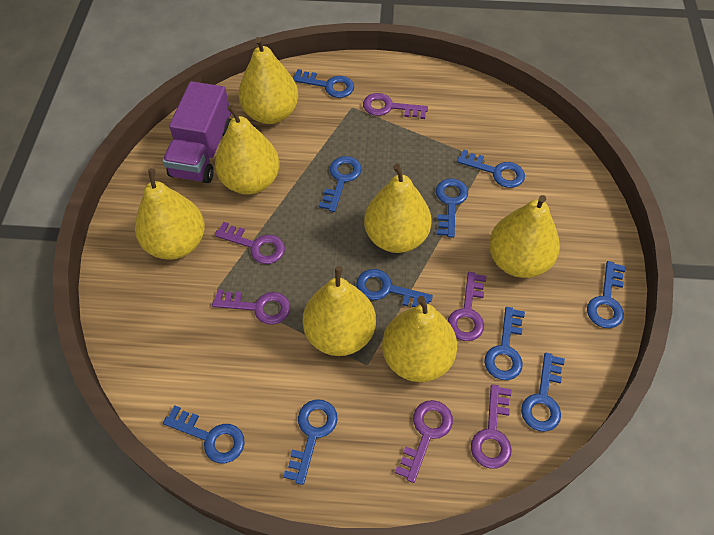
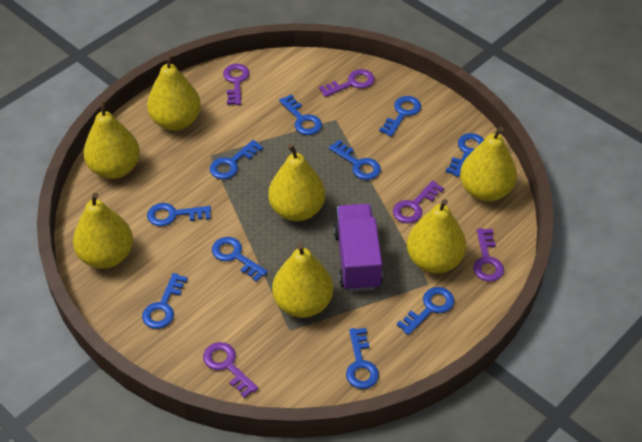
purple key: [212,289,290,325] [214,222,285,264] [363,93,428,119] [395,400,453,483] [448,272,486,341] [471,384,512,469] = 6 -> [203,342,258,398] [223,64,250,105] [319,69,375,97] [393,180,444,223] [473,228,504,282] = 5

